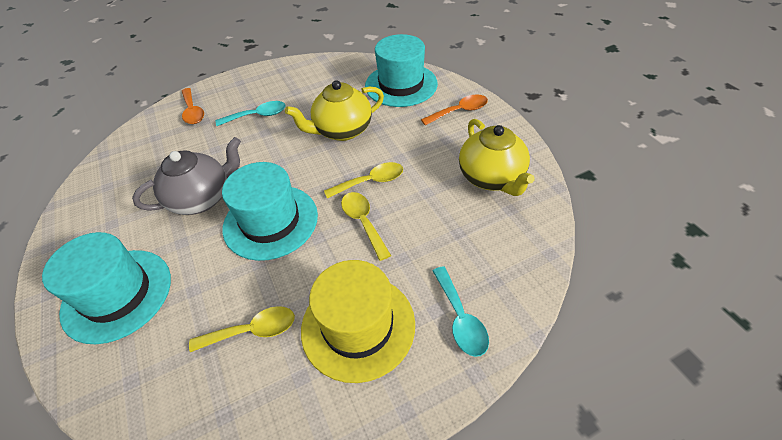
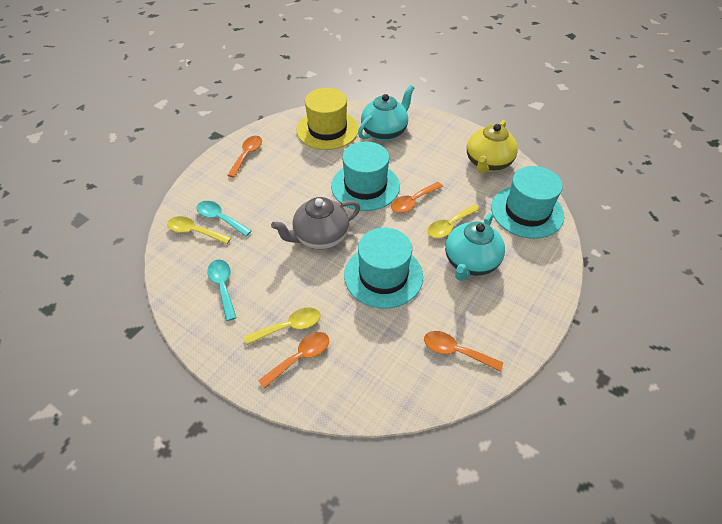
orange spoon: [182,88,204,124] [421,94,488,125] = 2 -> [227,136,262,178] [258,332,329,389] [391,182,443,213] [424,331,503,372] = 4
turquoise teapot: none = 0 -> [358,85,414,141] [445,213,505,281] = 2
yellow teapot: [285,80,384,141] [459,119,535,196] = 2 -> [467,120,518,174] = 1

